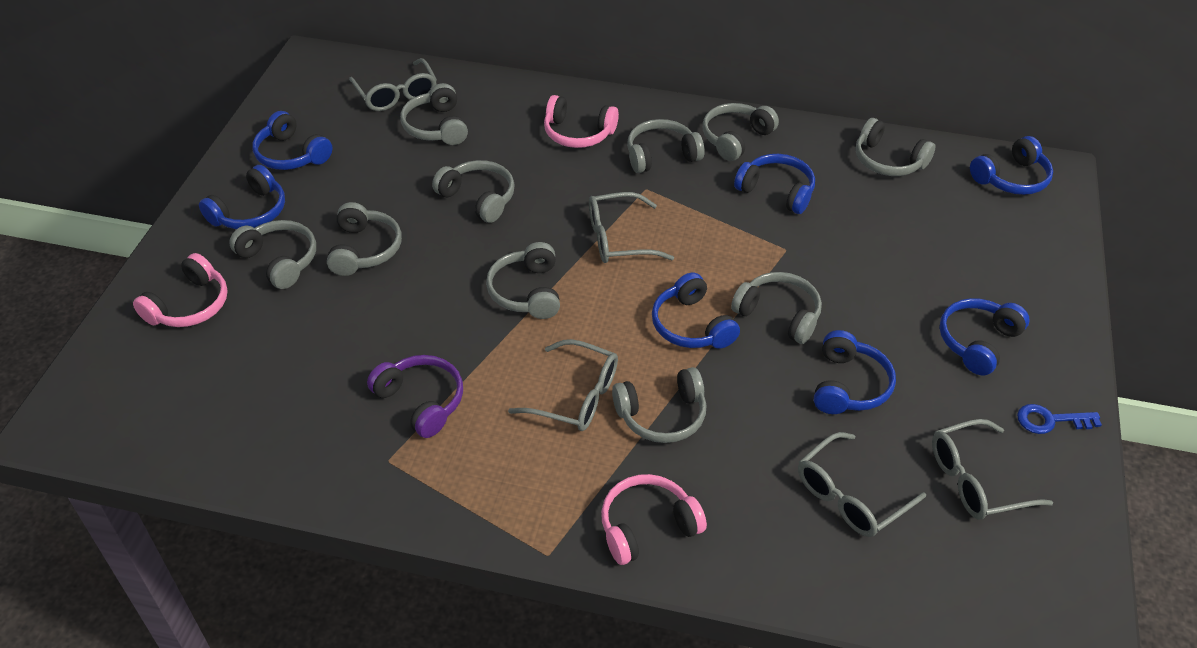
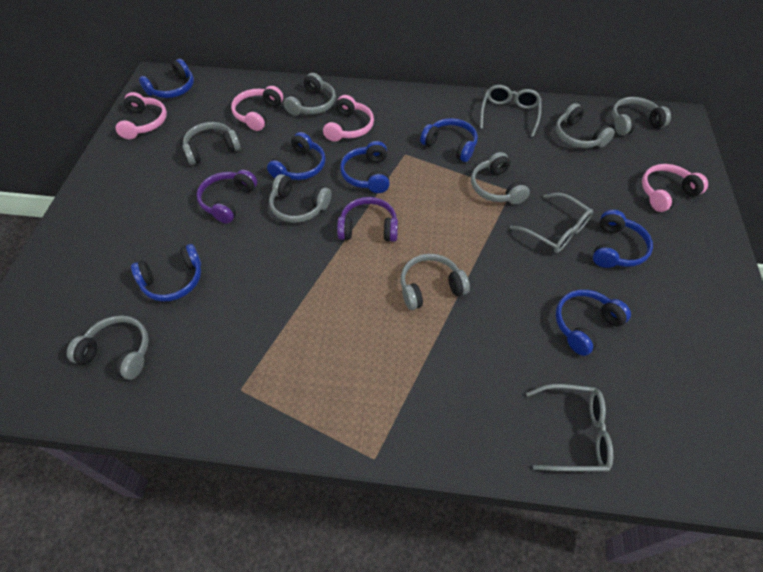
blue key: [1017,404,1102,434] = 1 -> none = 0
grey glasses: [349,58,437,111] [508,339,618,431] [589,192,674,263] [798,432,926,537] [932,419,1053,520] = 5 -> [480,85,542,137] [510,193,593,253] [526,384,613,472] = 3
grey headphones: [229,220,316,289] [327,202,402,276] [400,83,468,145] [432,160,515,223] [486,242,560,319] [612,367,706,443] [627,119,705,173] [703,103,779,161] [731,272,822,344] [855,118,935,176] = 10 -> [67,316,149,380] [183,122,240,165] [269,174,331,223] [284,73,336,116] [401,254,470,310] [471,152,530,205] [556,103,615,148] [612,97,671,135] = 8
pink headphones: [133,253,228,327] [544,95,619,148] [601,474,707,565] = 3 -> [115,92,167,139] [231,86,283,131] [323,95,374,141] [642,164,708,212] = 4
purple headphones: [367,355,463,438] = 1 -> [197,170,257,223] [337,197,398,242] = 2

